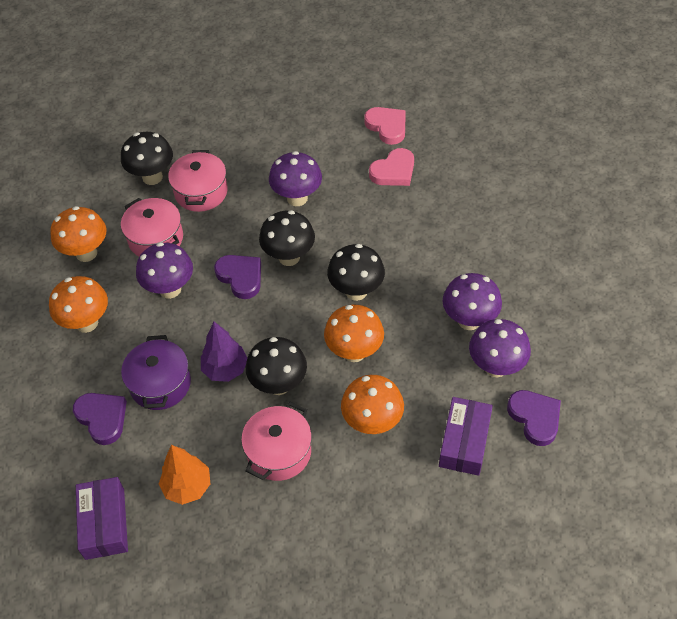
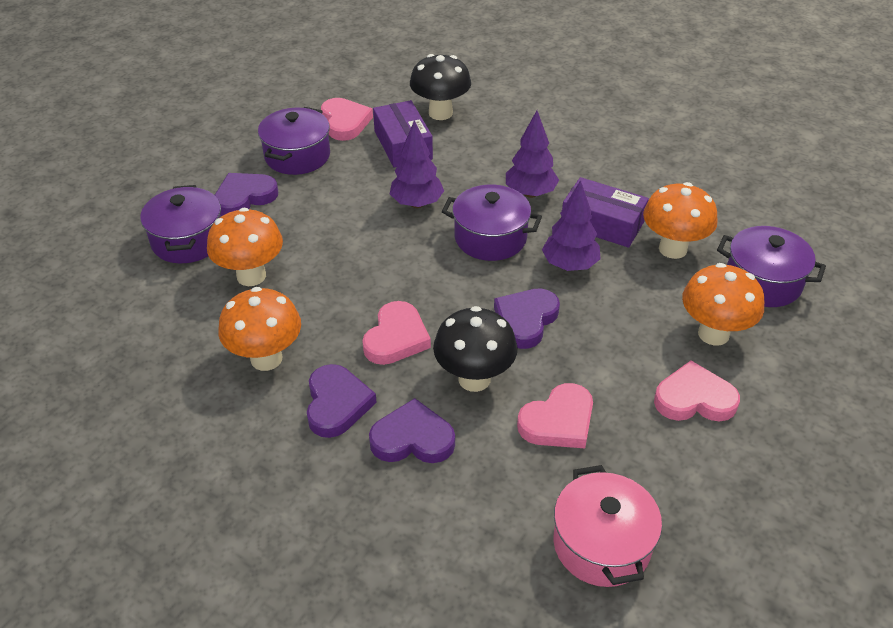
black mushroom: [121,132,173,185] [246,337,307,395] [259,210,315,266] [327,244,385,301] = 4 -> [410,54,471,120] [433,306,517,392] = 2
orange tree: [159,445,210,505] = 1 -> none = 0
pink heart: [364,107,406,145] [369,148,414,186] = 2 -> [321,98,373,141] [362,301,431,365] [517,383,593,448] [654,361,740,422] = 4
pink pot: [121,198,183,256] [168,150,228,212] [241,402,312,481] = 3 -> [553,465,662,587] = 1
purple heart: [73,393,127,445] [214,255,261,299] [507,390,561,446] = 3 -> [215,173,278,216] [307,364,377,438] [369,398,455,463] [494,289,560,349] = 4
purple mushroom: [136,242,193,299] [269,151,322,206] [443,273,502,330] [469,319,531,377] = 4 -> none = 0
purple pot: [121,335,191,410] = 1 -> [140,185,221,263] [258,107,330,175] [442,184,542,261] [717,226,826,307] = 4
purple tree: [201,322,247,382] = 1 -> [390,120,444,208] [506,110,559,198] [542,180,601,271] = 3

